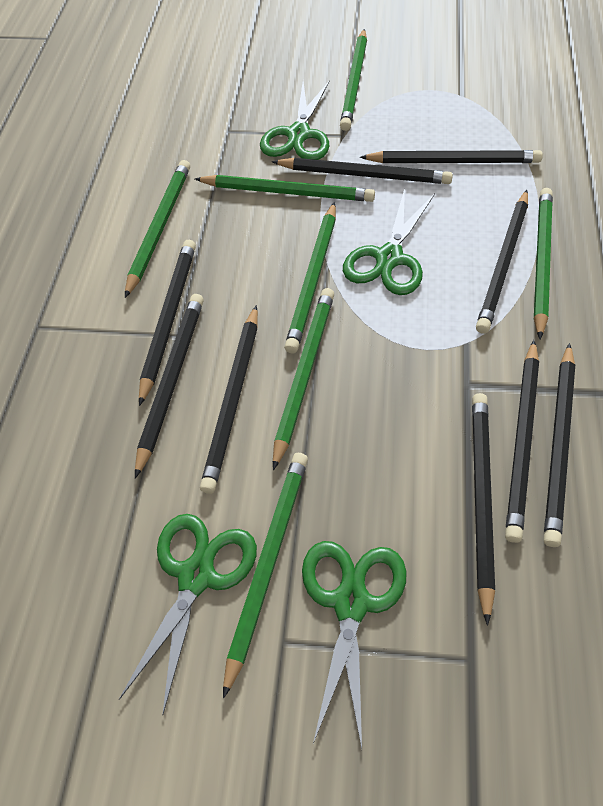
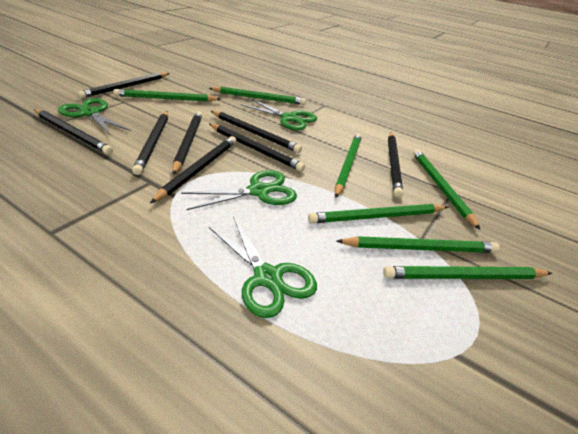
black pencil: [135,294,204,479] [139,240,196,406] [200,305,258,494] [272,158,453,184] [360,150,543,163] [472,393,495,626] [476,190,528,334] [505,340,539,543] [544,343,575,547] = 9 -> [34,109,113,155] [77,73,170,98] [132,111,168,175] [150,136,236,203] [172,111,202,175] [209,124,305,172] [211,111,302,153] [388,133,403,197] = 8

